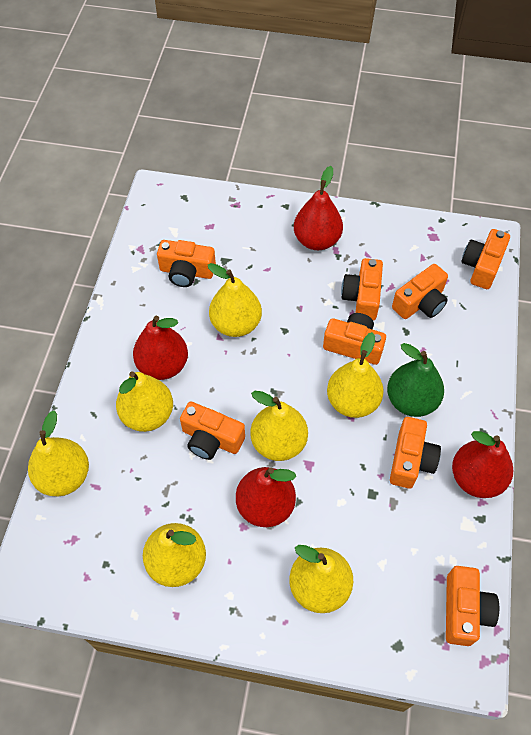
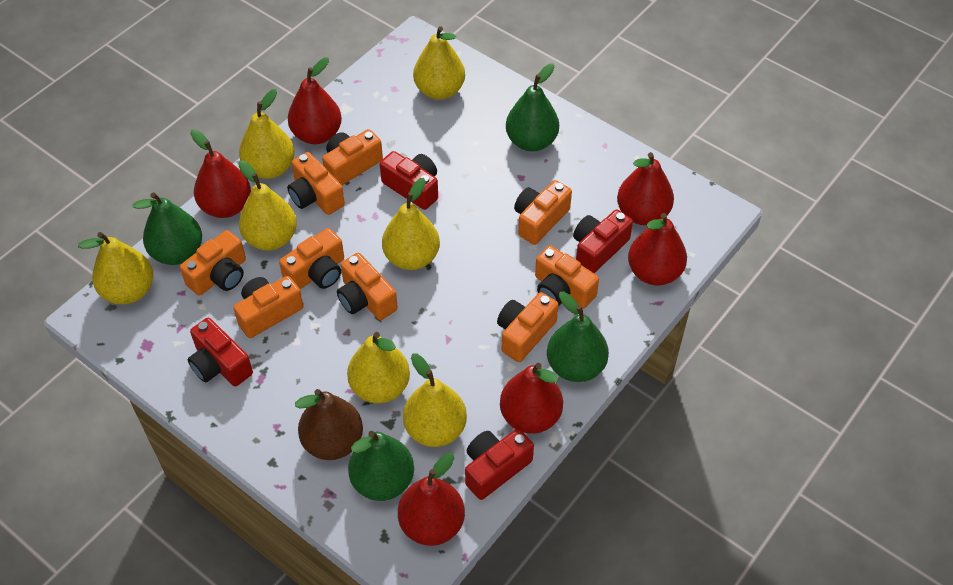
brown pear: none = 0 -> [295,389,363,460] = 1
green pear: [387,343,444,417] = 1 -> [133,192,202,265] [348,431,414,501] [506,63,559,152] [547,292,609,382] = 4
orange camera: [157,240,216,287] [180,402,245,460] [323,313,386,365] [341,258,383,321] [390,417,441,489] [392,264,448,319] [446,566,499,646] [461,229,510,289] = 8 -> [180,230,246,296] [233,276,303,338] [279,228,344,289] [287,152,345,215] [322,129,383,185] [337,253,398,320] [497,292,559,362] [514,180,572,245] [535,245,599,309] = 9
red camera: none = 0 -> [188,318,253,386] [380,151,438,210] [465,429,534,500] [573,210,633,273] = 4
red pear: [133,316,188,380] [236,467,296,527] [294,166,343,250] [452,431,513,498] = 4 -> [190,129,251,218] [288,57,342,144] [398,453,465,546] [500,363,563,434] [617,152,674,225] [628,213,687,286] = 6

